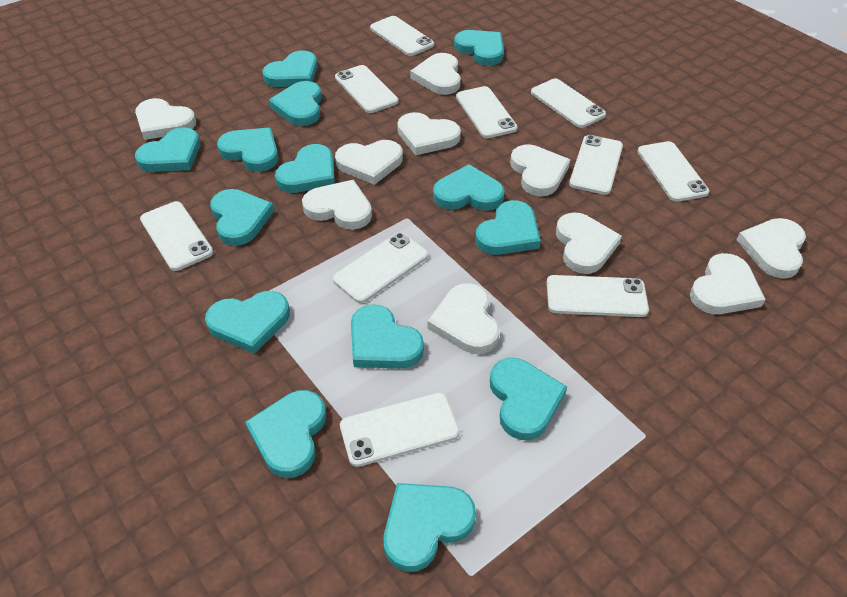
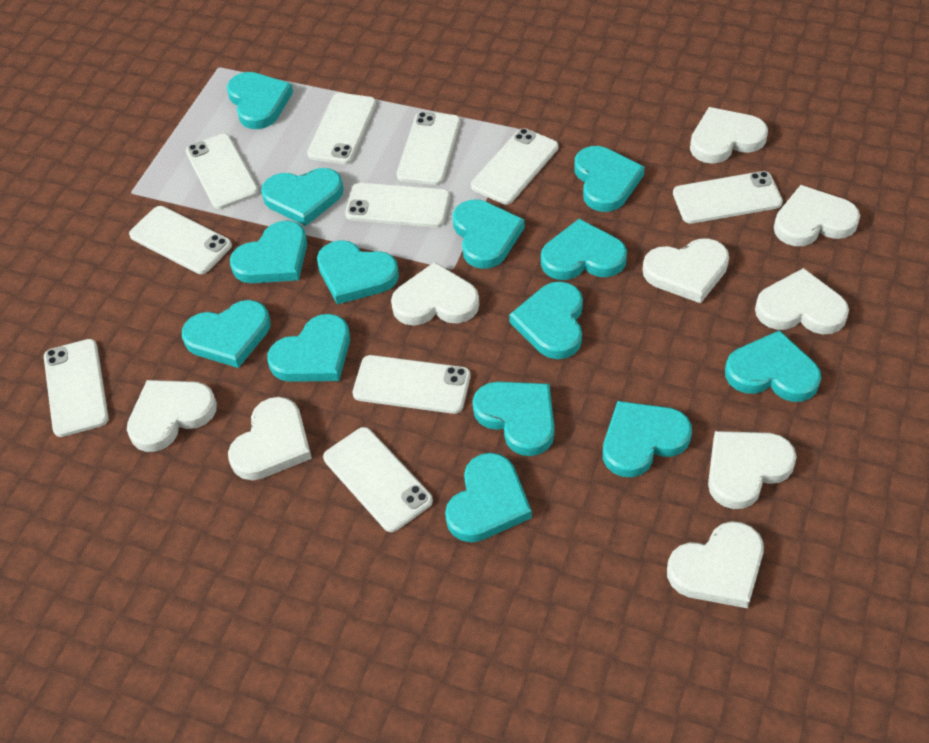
white heart: [135,98,196,140] [302,180,372,230] [335,140,403,185] [397,112,461,155] [410,53,461,95] [428,283,500,354] [510,144,570,196] [556,212,622,274] [690,253,766,314] [737,218,806,279] = 10 -> [127,380,217,452] [228,397,312,480] [391,262,479,326] [643,238,729,303] [667,521,764,608] [690,107,768,164] [708,431,797,509] [755,268,849,334] [774,185,860,246] = 9

